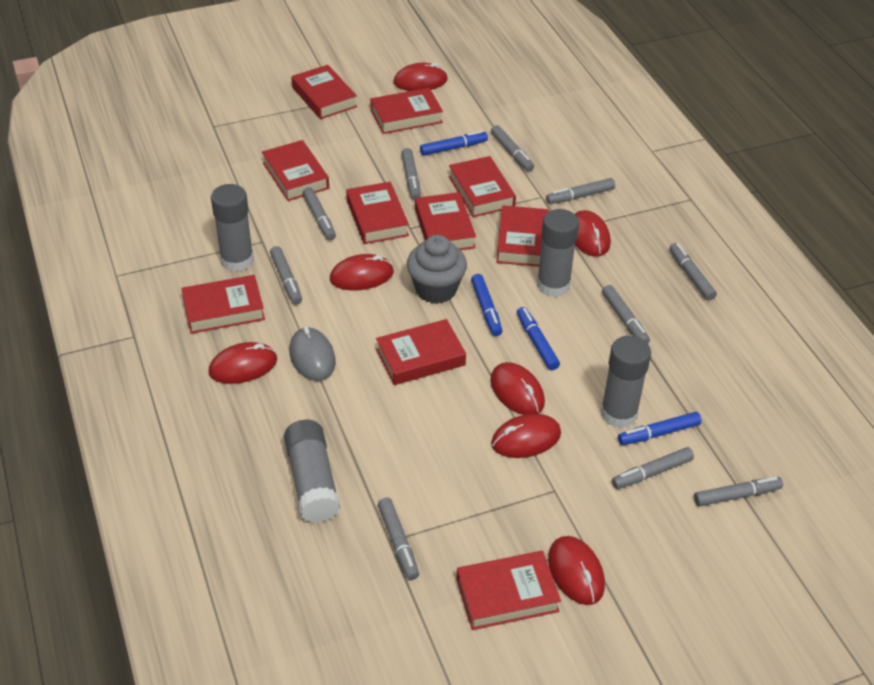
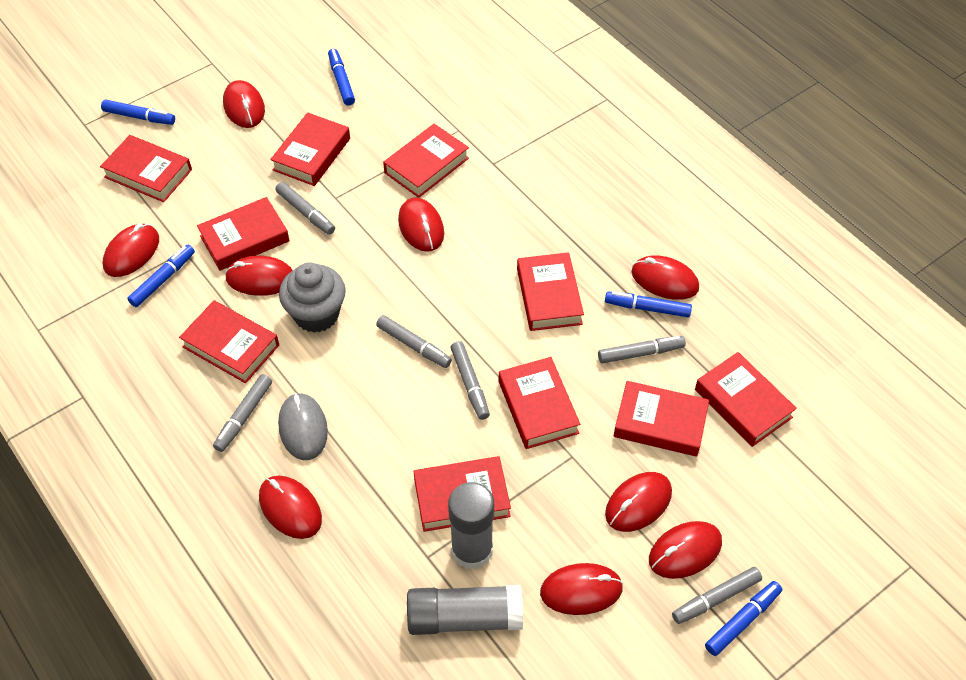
blue marker: [420,131,488,156] [471,274,502,336] [517,307,560,370] [618,412,701,445] = 4 -> [101,100,175,125] [127,245,195,307] [328,49,355,106] [605,291,692,317] [705,581,782,656] = 5
grey glue stick: [211,184,254,272] [284,420,340,523] [537,209,579,297] [601,335,651,428] = 4 -> [407,585,523,635] [448,482,494,570] = 2
grey marker: [270,246,302,305] [302,187,336,240] [378,498,419,580] [401,148,421,200] [491,125,534,172] [546,178,615,204] [602,285,650,343] [612,447,694,489] [669,243,717,300] [694,477,783,507] = 10 -> [213,374,272,452] [275,182,335,235] [376,315,452,368] [451,341,490,420] [598,336,686,364] [672,567,762,624] = 6
red mouse: [208,342,277,384] [330,254,394,290] [394,63,448,91] [490,362,545,415] [491,414,561,458] [548,536,605,605] [575,210,611,257] = 7 -> [103,223,159,277] [223,80,265,128] [225,256,293,296] [259,475,322,539] [398,197,444,252] [540,563,623,615] [605,472,672,532] [631,255,699,300] [649,521,722,579] = 9

